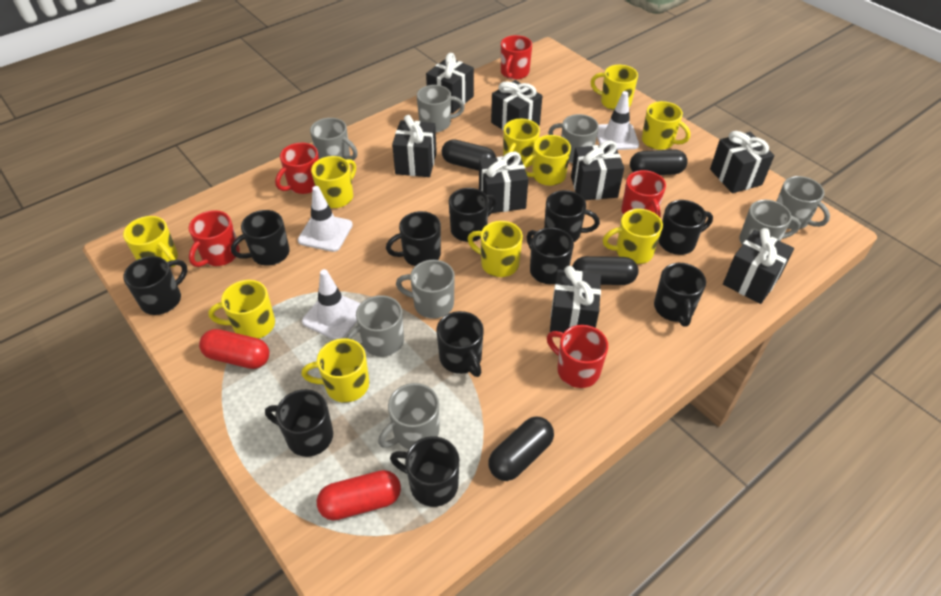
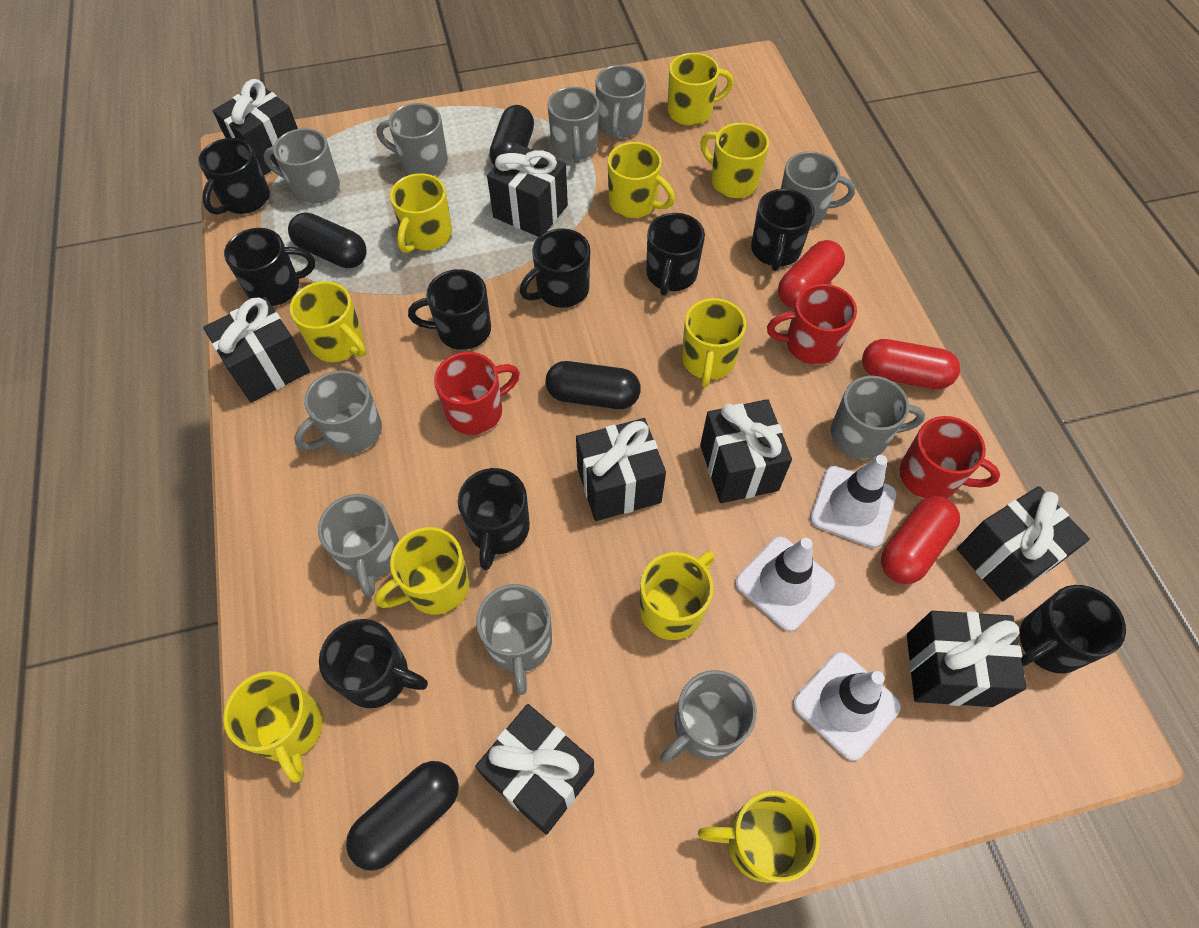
black mug: [123,256,187,315] [231,210,290,266] [265,389,333,457] [386,211,441,266] [390,436,459,507] [436,311,484,377] [449,188,497,242] [527,228,574,284] [544,190,600,242] [654,263,706,327] [659,200,713,255] = 11 -> [198,138,270,215] [224,228,315,307] [319,619,428,708] [408,269,491,350] [458,468,530,570] [520,228,590,308] [646,213,705,296] [751,189,815,271] [1020,585,1126,673] = 9
grey mug: [310,118,358,160] [346,295,404,357] [378,383,439,449] [396,260,455,319] [417,85,465,132] [548,114,599,163] [739,200,801,244] [776,176,830,229] = 8 -> [263,128,340,204] [294,370,382,454] [318,494,399,597] [376,103,448,176] [476,584,552,695] [548,87,599,163] [595,65,646,140] [660,670,757,763] [781,151,855,227] [831,376,925,459] = 10
red capsule: [199,329,269,369] [317,470,401,520] = 2 -> [778,240,845,308] [862,339,960,389] [881,496,960,584] = 3
red mug: [189,210,240,267] [275,143,319,194] [501,35,532,80] [547,325,608,388] [621,170,666,217] = 5 -> [434,352,520,435] [767,284,857,365] [899,416,1000,499] = 3

